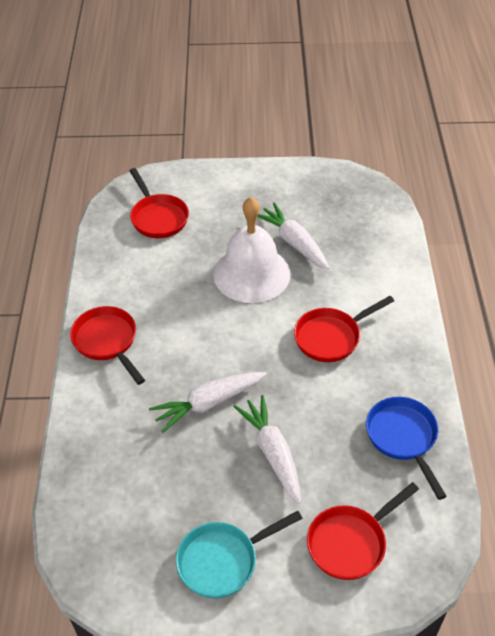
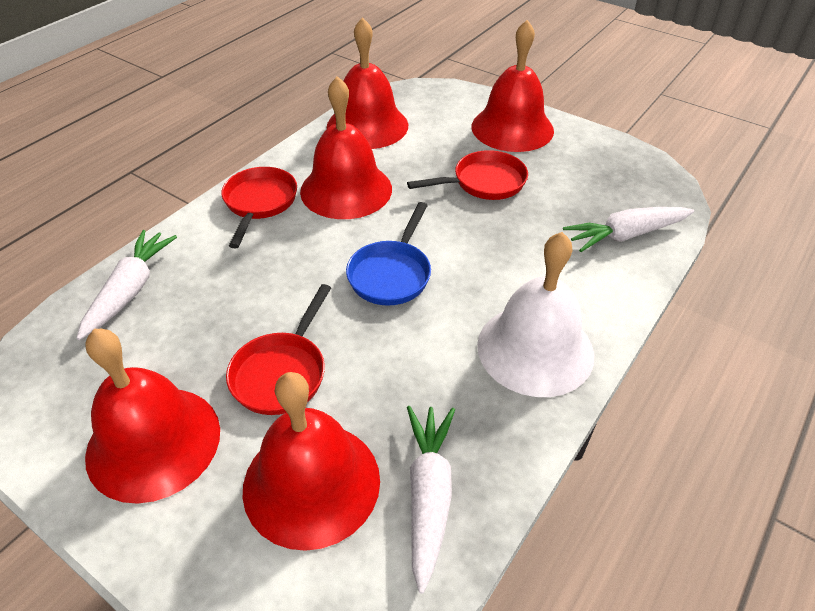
red bell: none = 0 -> [85,329,220,504] [243,372,380,551] [300,76,392,219] [327,17,408,149] [472,20,554,152] = 5
red pan: [70,306,145,385] [130,168,189,238] [294,296,394,362] [307,482,419,580] = 4 -> [221,167,297,248] [226,284,331,415] [407,150,528,200] = 3
turquoise pan: [176,511,303,598] = 1 -> none = 0

